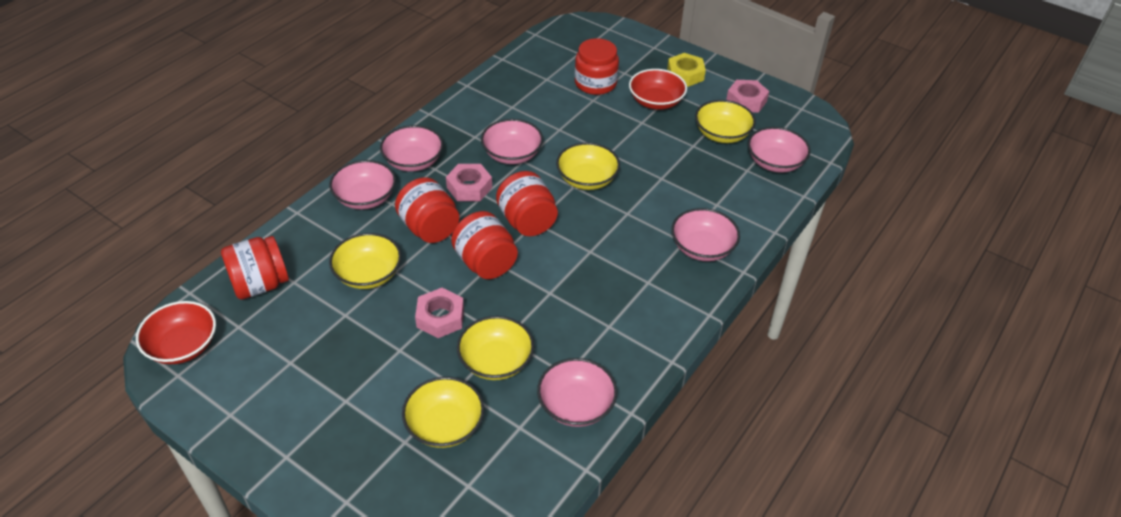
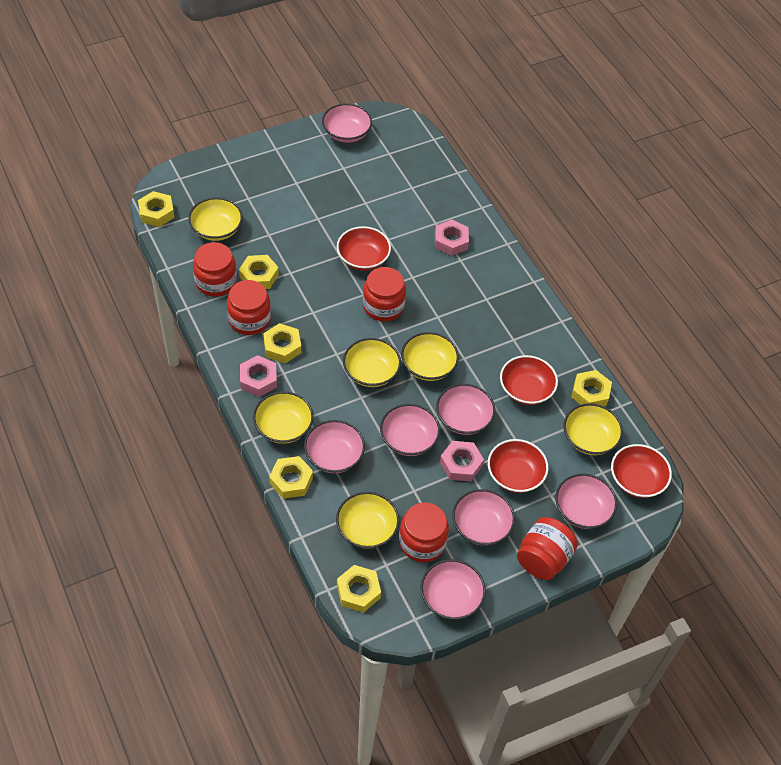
pink bowl: [329,160,396,209] [380,125,443,171] [481,119,543,164] [537,358,617,427] [671,208,740,261] [748,127,811,173] = 6 -> [304,420,365,473] [322,103,372,143] [380,404,440,456] [420,559,486,620] [436,384,495,435] [452,489,515,546] [555,474,617,529] = 7
red bowl: [136,301,216,364] [629,69,687,110] = 2 -> [337,226,391,271] [488,439,548,493] [500,355,558,405] [611,444,672,498] = 4
yellow bowl: [329,233,401,289] [402,377,484,448] [457,316,534,380] [556,142,620,190] [695,100,756,143] = 5 -> [188,197,243,241] [253,391,314,444] [336,492,399,549] [343,338,401,387] [401,332,459,381] [564,403,623,455] = 6
yellow nut: [667,53,706,87] = 1 -> [138,191,175,227] [239,255,279,289] [263,323,301,363] [269,456,313,499] [337,565,381,613] [571,370,612,406] = 6

